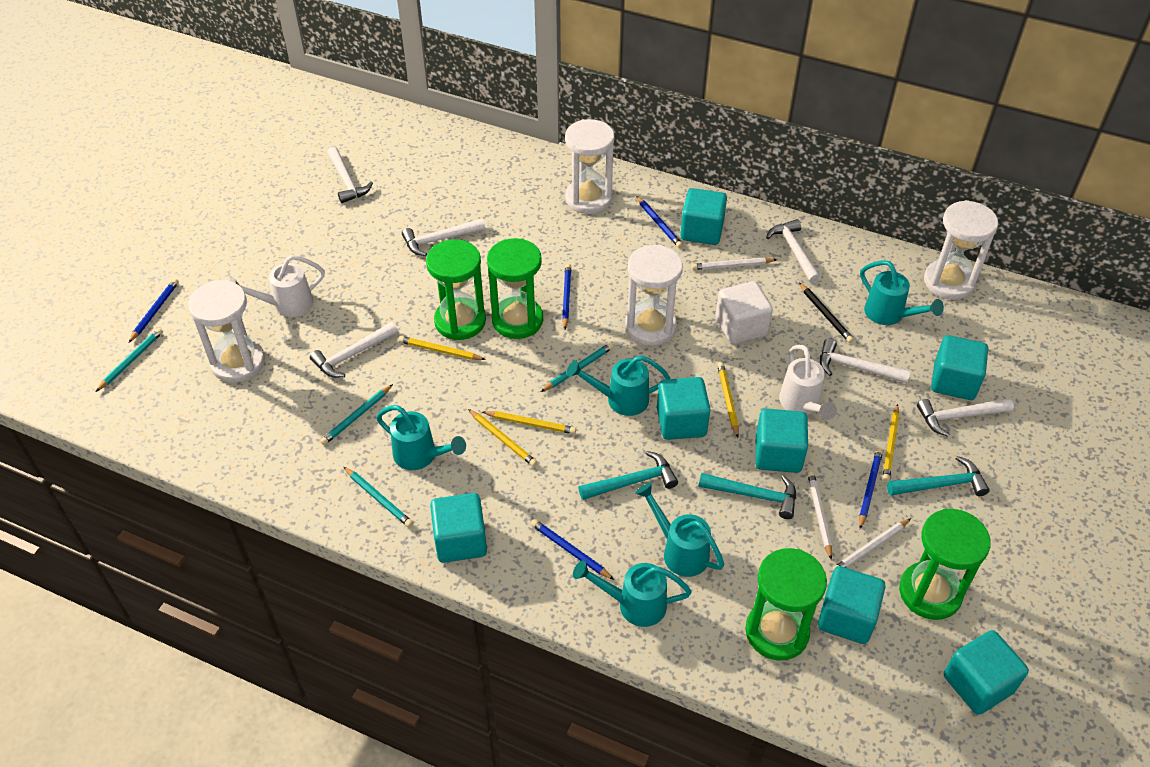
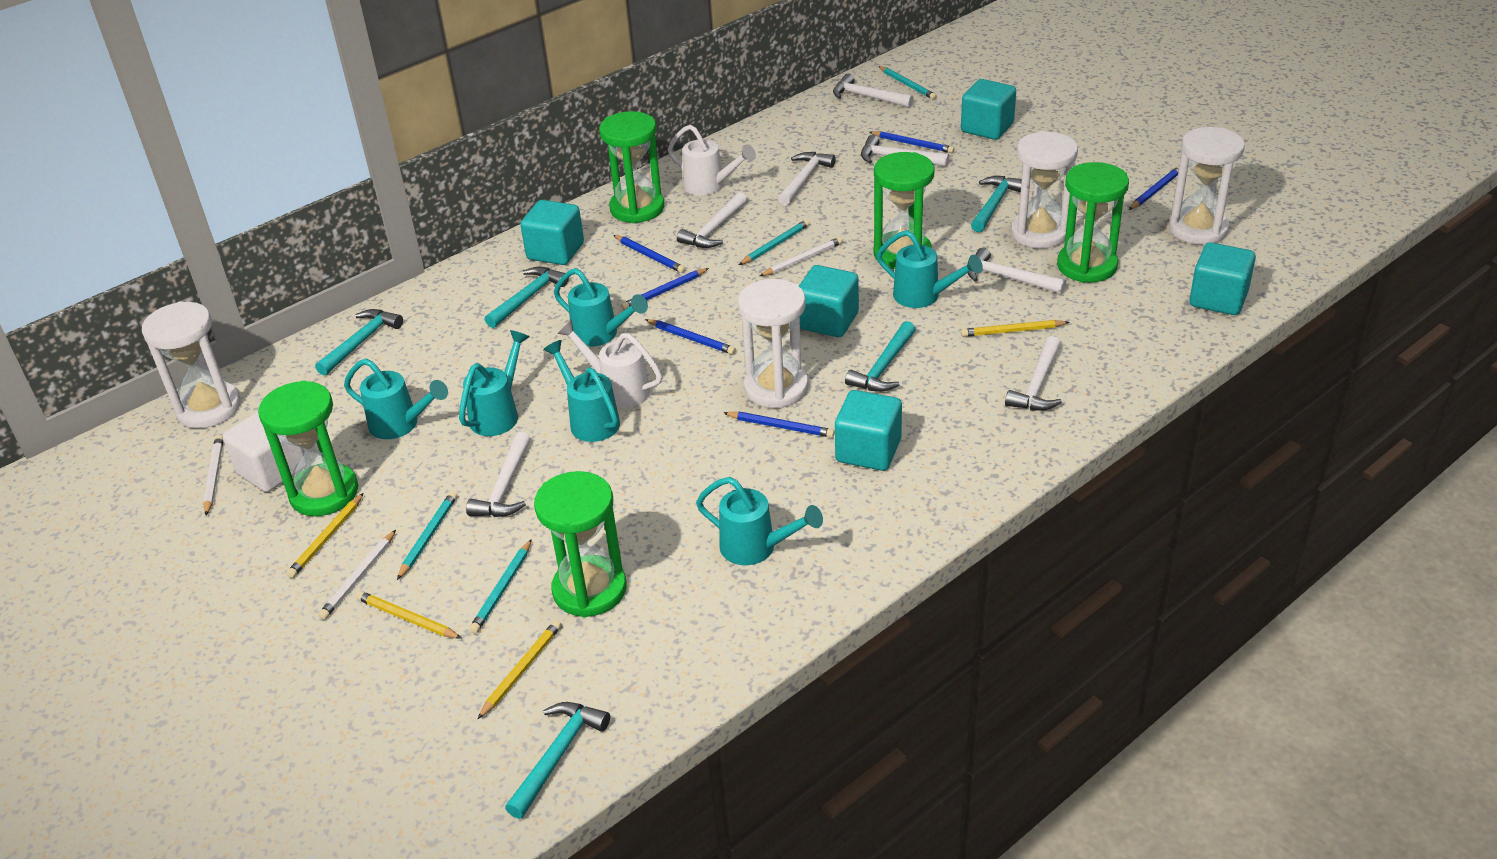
black pencil: [799,283,854,343] = 1 -> none = 0
blue pencil: [129,278,179,343] [531,519,614,580] [562,264,571,330] [636,196,683,248] [859,448,883,529] = 5 -> [613,235,686,273] [621,268,709,310] [645,319,736,355] [724,412,835,438] [869,131,954,153] [1129,166,1179,210] = 6
green hourglass: [426,239,486,340] [487,238,543,339] [745,548,827,660] [899,509,991,620] = 4 -> [258,380,358,516] [534,471,626,618] [599,111,664,223] [874,152,935,269] [1057,162,1129,283] = 5
turquoise cube: [430,493,487,563] [657,377,711,440] [680,188,727,245] [755,409,808,473] [818,566,885,644] [931,335,988,400] [944,630,1029,715] = 7 -> [520,200,584,265] [799,265,859,337] [835,390,902,471] [961,79,1016,140] [1189,242,1256,315] = 5
turquoise hammer: [578,451,678,500] [699,473,796,519] [887,456,990,496] = 3 -> [315,309,403,376] [484,267,569,328] [505,702,610,819] [845,321,916,392] [971,176,1022,232] = 5
turquoise watering can: [376,405,466,470] [567,355,670,416] [573,560,692,627] [635,482,724,577] [860,260,944,325] = 5 -> [344,358,448,439] [459,330,530,436] [543,340,620,442] [554,268,648,347] [696,477,823,565] [877,230,983,308] = 6
white hammer: [310,322,398,378] [327,146,373,203] [402,218,485,256] [766,219,821,284] [820,338,911,383] [917,398,1014,437] = 6 -> [466,432,531,517] [677,192,747,248] [778,152,836,206] [833,74,914,108] [861,135,949,167] [967,248,1066,294] [1005,336,1062,411] = 7
yellow pencil: [399,336,486,360] [468,409,537,467] [483,411,576,434] [717,362,739,438] [882,404,899,482] = 5 -> [286,493,364,578] [356,591,462,639] [478,620,561,719] [961,320,1070,337] = 4

